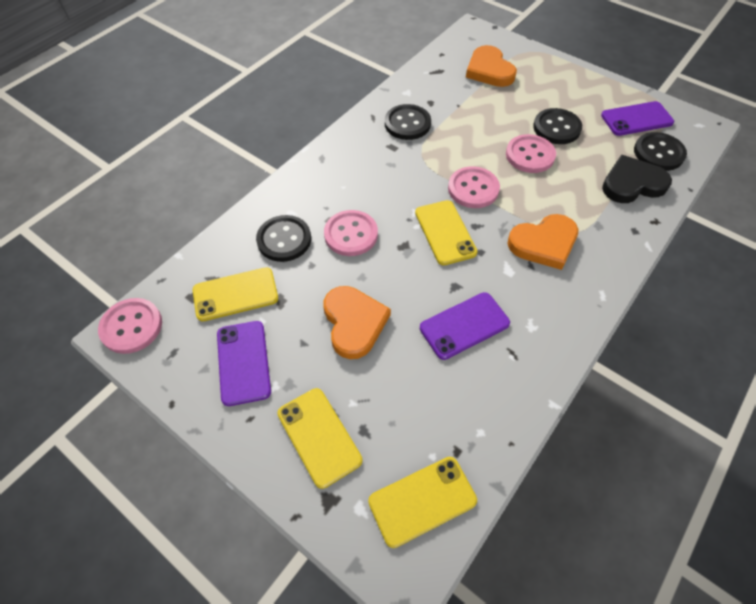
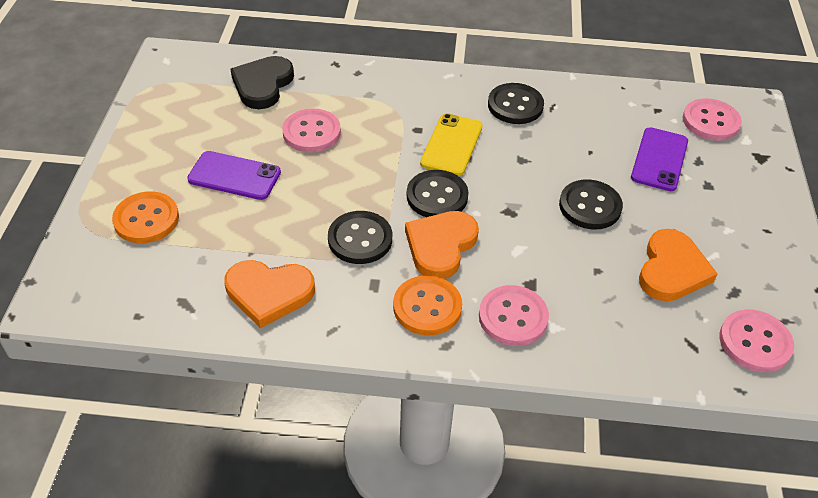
orange button: none = 0 -> [112,191,179,243] [393,275,462,335] = 2
purple phone: [217,321,271,406] [420,292,510,360] [601,101,674,136] = 3 -> [187,151,281,200] [631,127,688,191] = 2
yellow phone: [193,267,278,321] [277,388,362,489] [368,457,477,548] [415,200,478,265] = 4 -> [420,113,483,176] = 1

